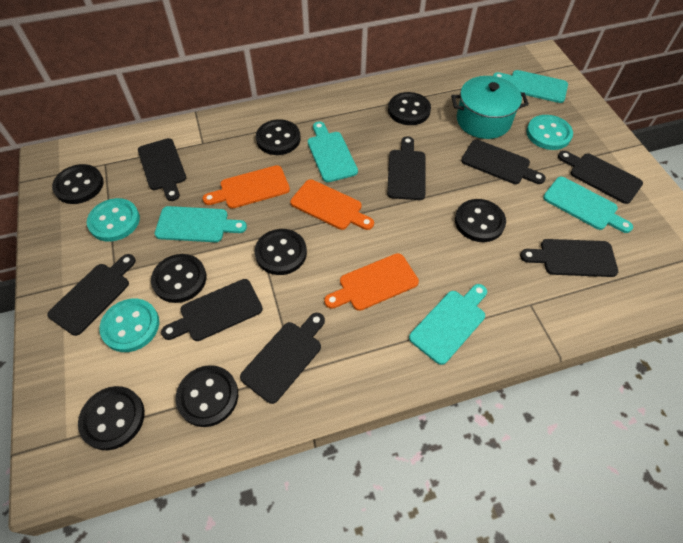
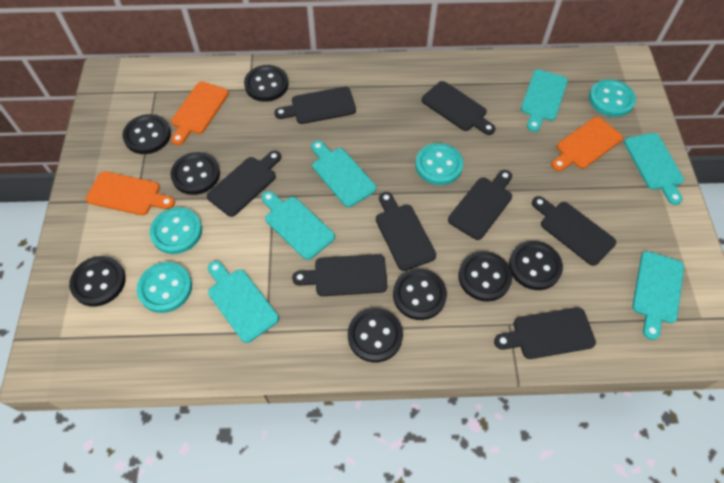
turquoise button: [87,198,140,242] [100,298,159,352] [526,115,573,150] = 3 -> [137,262,192,313] [150,207,202,254] [415,143,463,185] [589,79,636,117] = 4
turquoise cutting board: [155,206,247,242] [308,122,358,182] [409,284,487,365] [493,70,568,103] [543,177,633,233] = 5 -> [208,261,279,343] [261,191,335,260] [311,141,376,207] [521,70,568,132] [624,133,684,205] [632,251,684,340] = 6
turquoise pot: [451,76,529,139] = 1 -> none = 0

